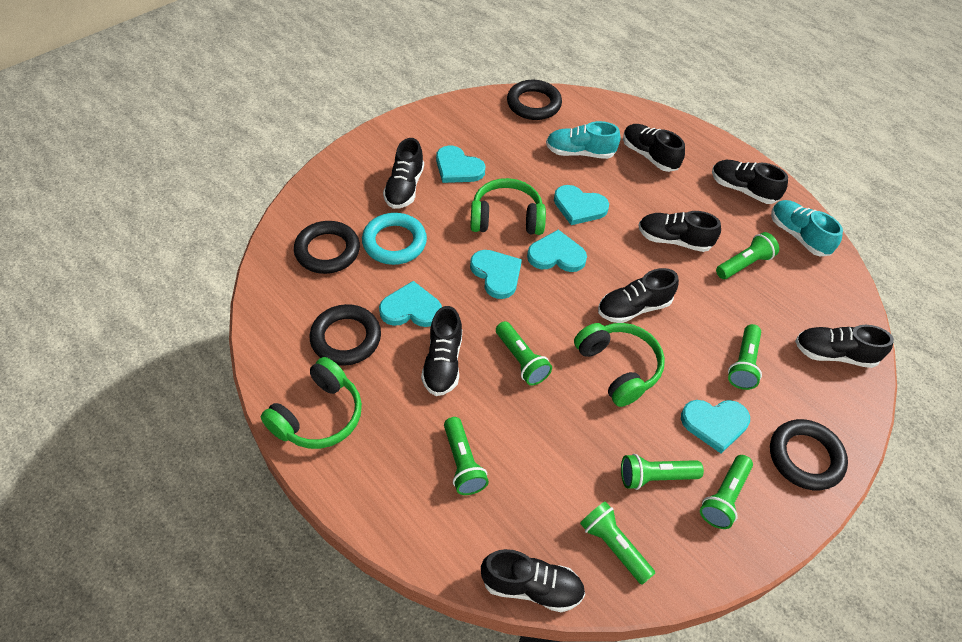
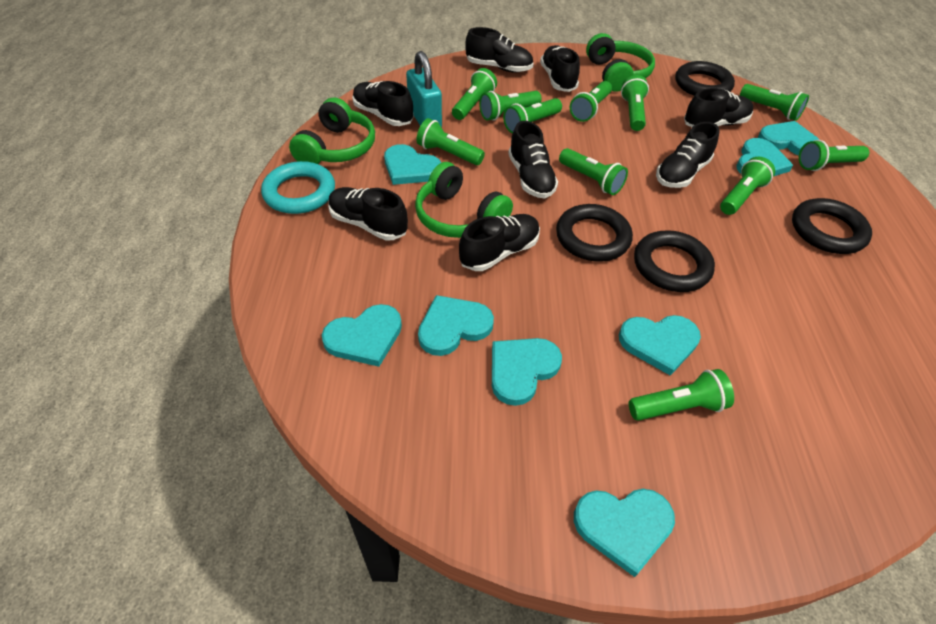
green flashlight: [444,417,489,495] [496,321,552,385] [580,501,655,585] [621,454,704,490] [700,455,753,529] [716,232,779,279] [728,324,762,390] = 7 -> [417,118,485,165] [452,68,497,120] [479,91,542,121] [503,98,562,134] [559,148,628,195] [570,81,612,122] [621,75,649,131] [629,369,734,421] [720,157,775,215] [740,84,809,121] [799,140,869,171] = 11
turquoise heart: [379,281,442,327] [436,145,485,183] [470,250,522,299] [527,230,587,272] [554,185,609,225] [681,400,750,454] = 6 -> [322,304,402,367] [384,144,441,185] [418,295,494,356] [492,338,562,406] [574,489,675,577] [619,315,701,376] [736,138,793,176] [758,121,819,156] = 8
turquoise padlock: none = 0 -> [406,51,442,127] = 1
turquoise shoe: [546,121,621,159] [771,200,843,256] = 2 -> none = 0

